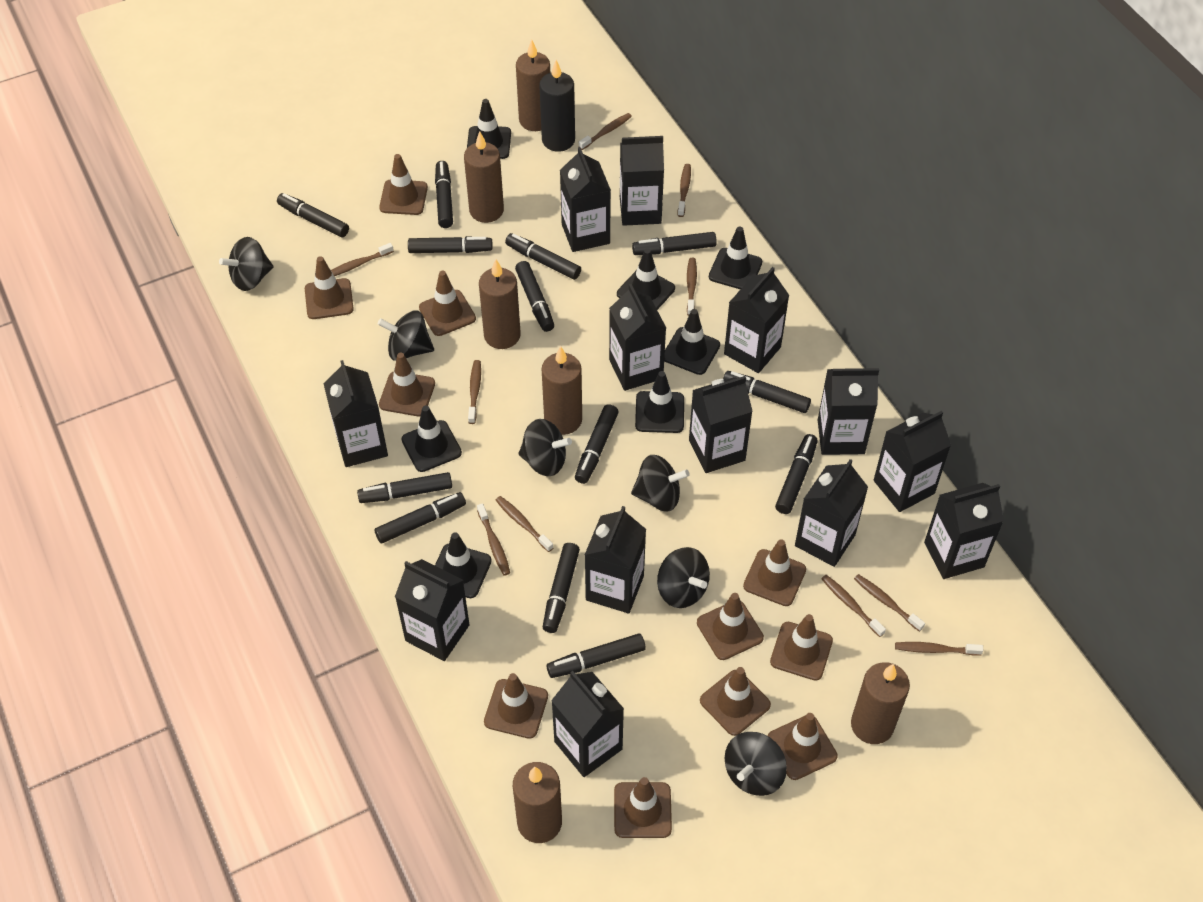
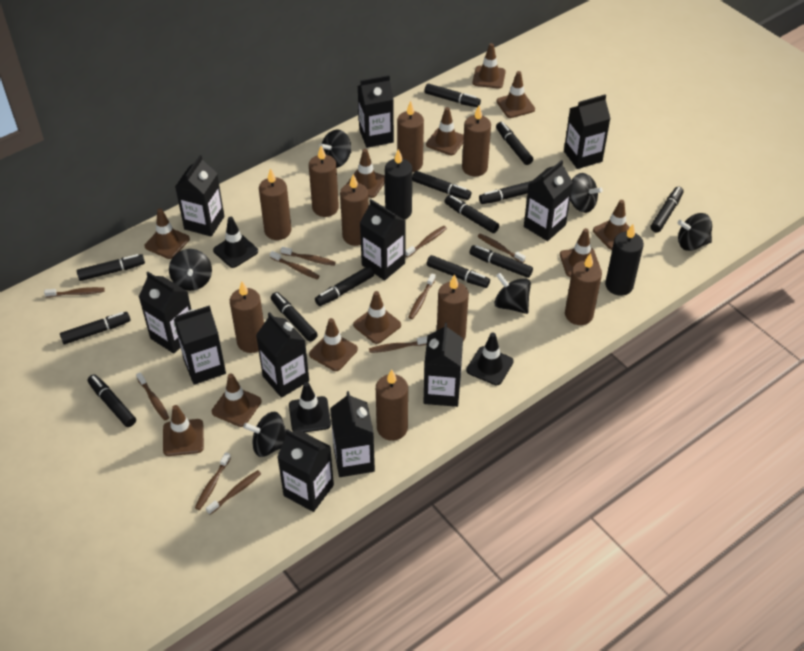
black candle: [539,60,575,152] = 1 -> [385,149,412,220] [605,224,644,296] = 2
black carton: [324,360,388,467] [395,559,470,661] [551,671,624,777] [560,147,611,252] [585,506,646,614] [609,284,666,391] [620,136,664,226] [689,376,753,473] [724,267,789,373] [795,459,868,567] [818,368,879,455] [874,411,951,512] [924,483,1004,579] = 13 -> [139,272,191,354] [174,305,226,385] [175,155,224,237] [256,312,309,398] [277,429,334,512] [330,391,375,477] [358,75,394,148] [360,199,405,280] [424,323,463,407] [524,160,573,241] [564,94,611,169] = 11
black traffic cone: [402,406,462,472] [435,532,492,598] [467,99,511,159] [617,248,675,310] [635,371,684,433] [664,309,720,375] [709,226,762,290] = 7 -> [213,217,258,268] [289,382,331,432] [466,333,514,385] = 3
brown candle: [464,131,504,223] [479,259,521,349] [513,762,562,843] [516,40,550,131] [542,346,582,435] [851,662,910,744] = 6 -> [230,282,264,353] [259,168,291,240] [309,146,339,217] [340,174,369,246] [376,369,408,441] [397,101,424,172] [437,274,469,341] [462,106,491,177] [565,253,602,325] = 9

